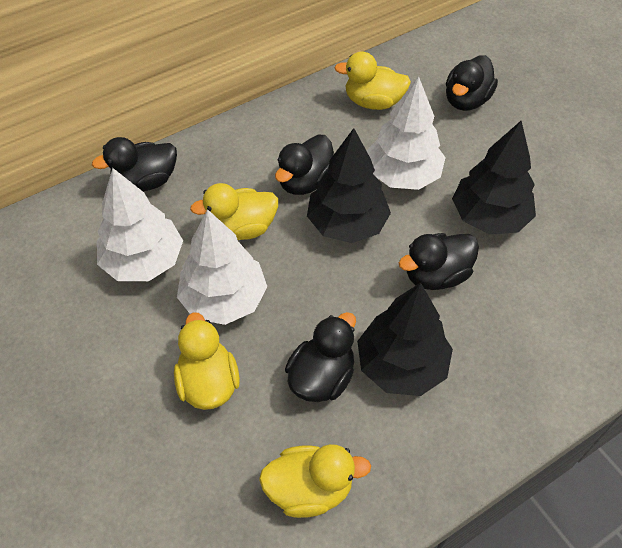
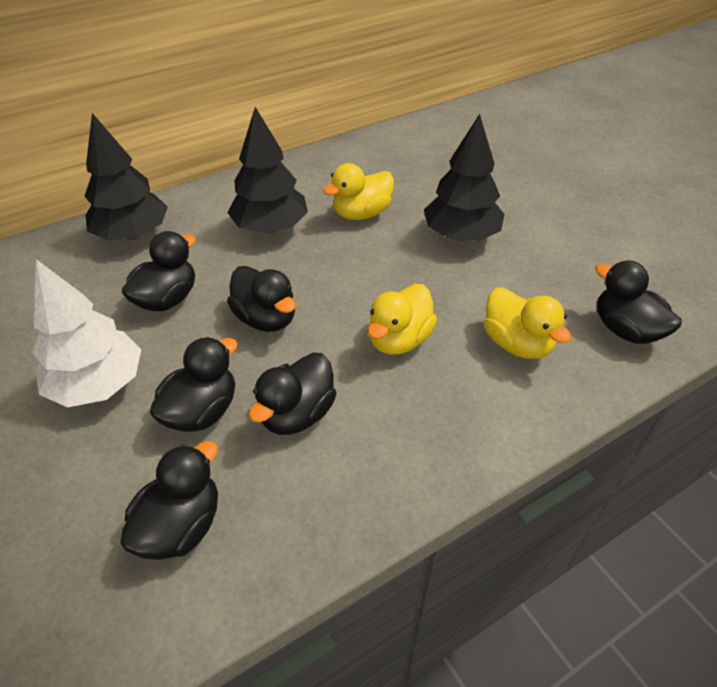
black duck: [92,137,177,192] [275,135,334,195] [285,312,356,402] [399,233,479,290] [446,55,498,111] = 5 -> [120,441,218,560] [122,231,196,311] [150,337,238,432] [227,266,296,332] [249,353,337,435] [595,261,682,344] = 6
white tree: [97,168,183,281] [177,209,267,325] [367,76,446,190] = 3 -> [32,259,141,408] = 1
yellow duck: [174,312,240,410] [190,183,278,240] [259,444,371,518] [334,52,411,110] = 4 -> [323,163,394,220] [368,284,437,355] [484,288,572,359] = 3

